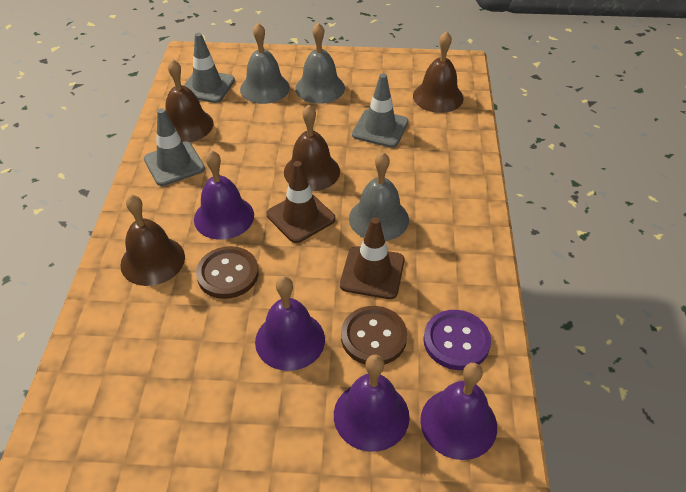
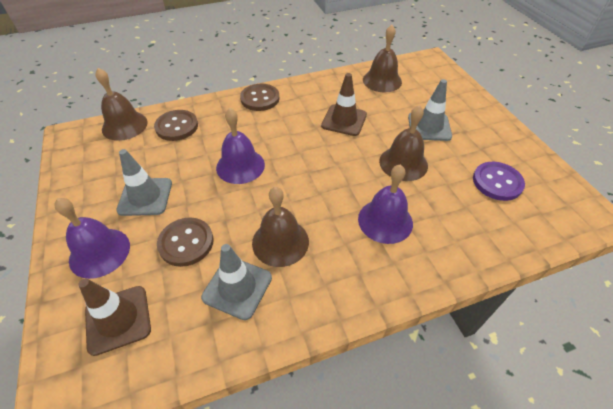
brown button: [196,246,259,299] [341,306,407,365] = 2 -> [154,110,198,141] [157,218,214,267] [240,84,279,111] = 3
grey bell: [240,23,290,104] [295,23,345,103] [349,152,409,241] = 3 -> none = 0
purple bell: [194,150,254,240] [255,276,325,371] [334,354,410,452] [420,363,497,460] = 4 -> [55,198,130,279] [216,108,265,184] [358,164,413,244] = 3

